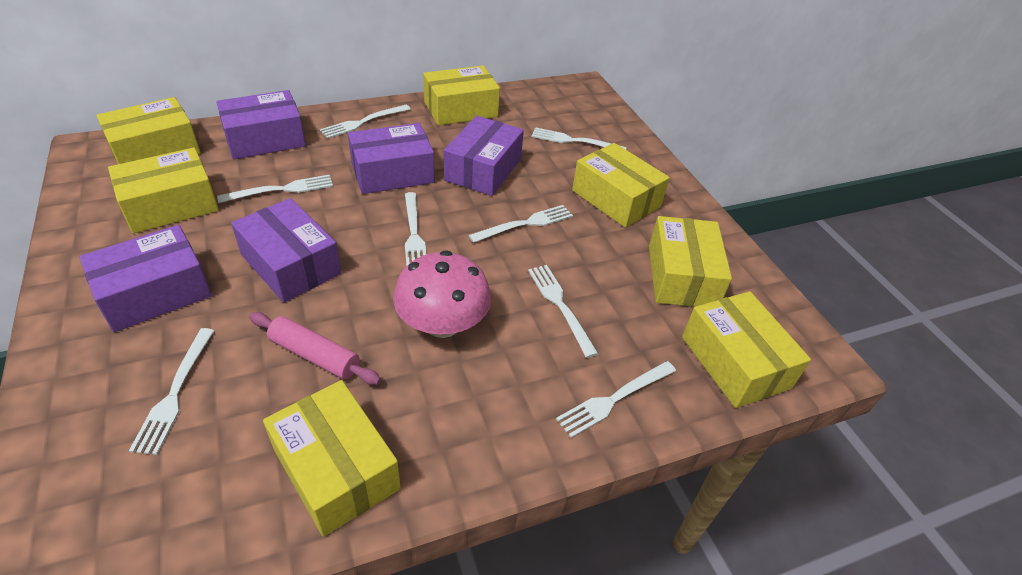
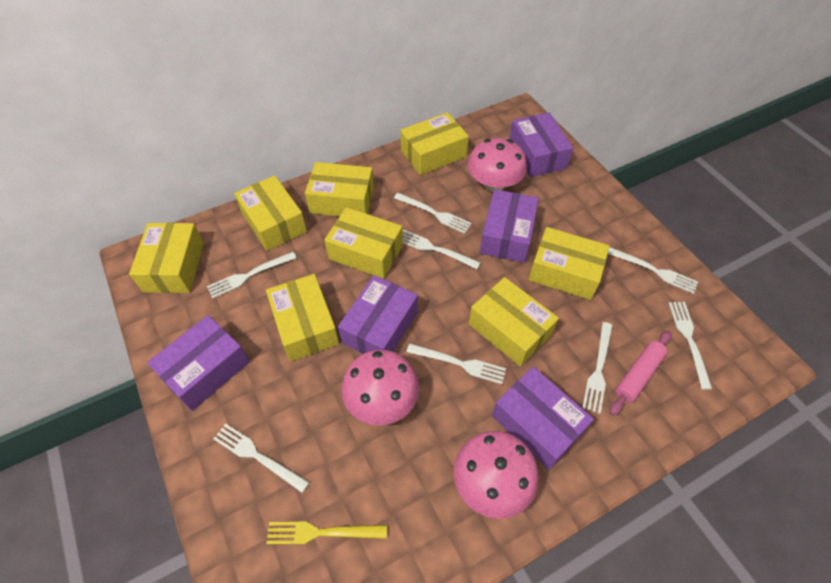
pink mushroom: [393,250,491,338] = 1 -> [342,350,419,425] [454,431,539,519] [468,138,527,192] = 3
yellow box: [96,97,201,164] [108,148,219,233] [263,380,401,537] [423,66,500,126] [572,143,670,228] [649,216,732,307] [682,291,811,408] = 7 -> [129,223,204,293] [234,175,307,251] [266,274,339,361] [305,162,374,216] [324,207,403,279] [400,112,469,175] [469,277,559,367] [529,227,610,300] = 8
yellow fork: none = 0 -> [266,522,387,544] = 1

